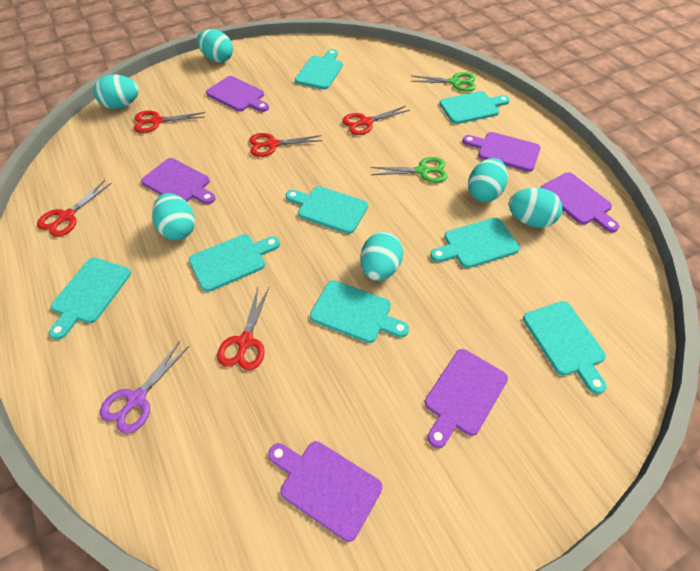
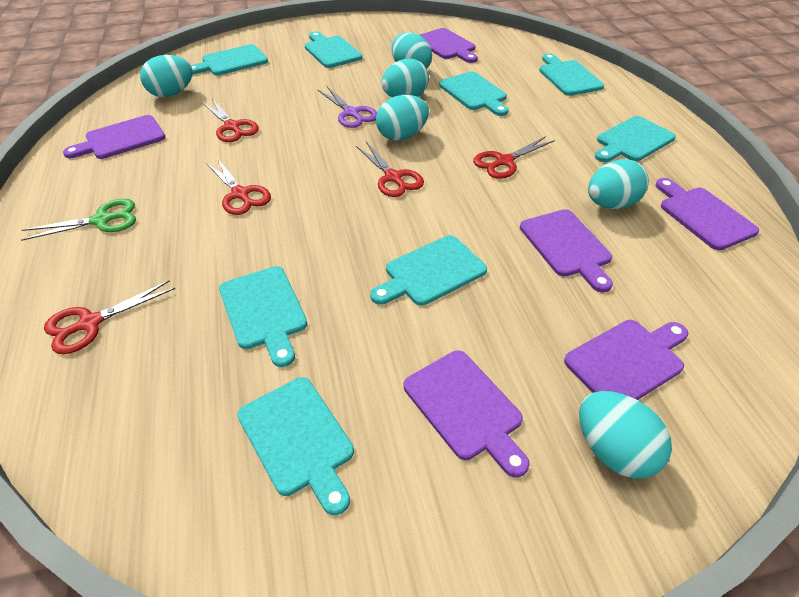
green scissors: [370,157,448,183] [410,72,476,92] = 2 -> [22,199,136,241] = 1

